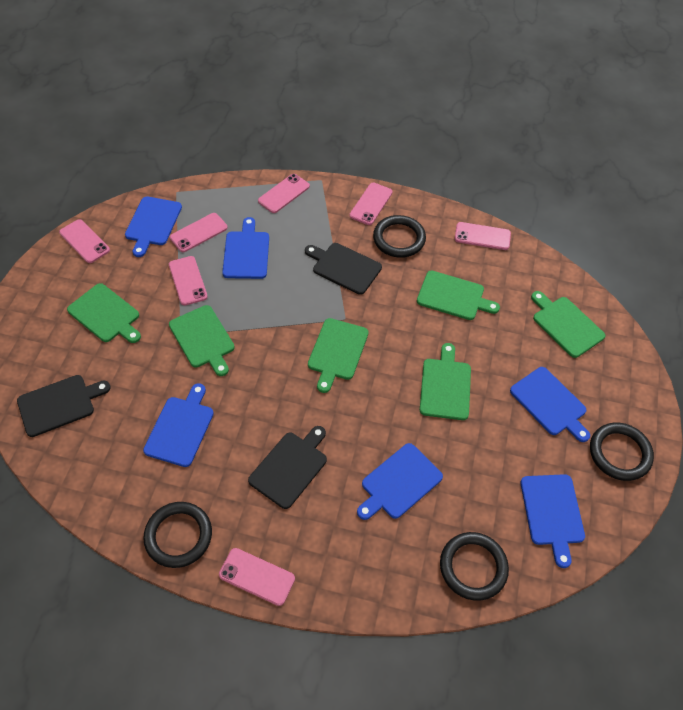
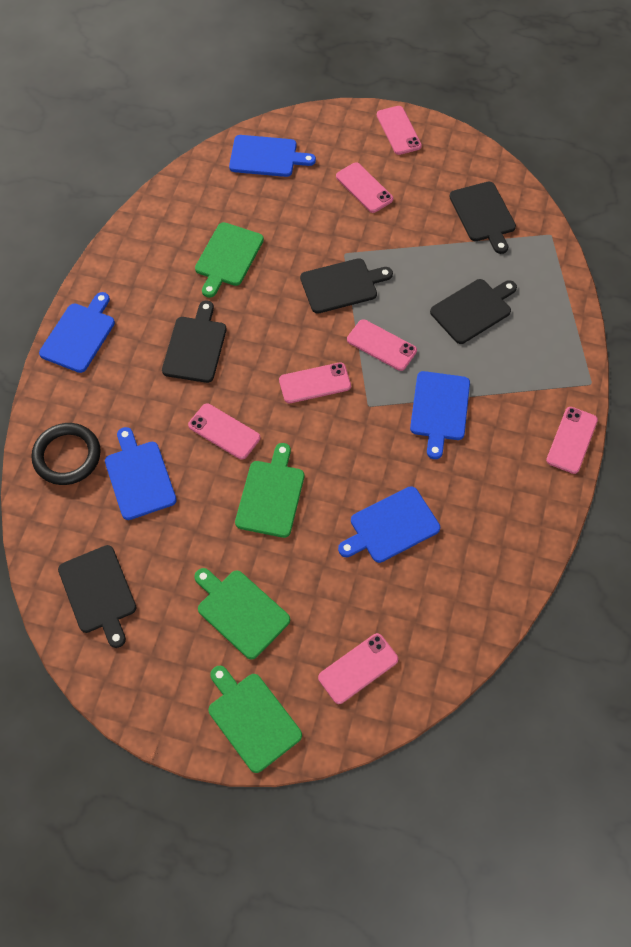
black cutting board: [17,375,111,437] [248,426,327,509] [305,243,382,295] = 3 -> [58,545,137,648] [162,301,227,383] [300,258,393,314] [430,279,517,344] [449,182,516,254] = 5
black ring: [143,502,212,568] [373,215,426,258] [440,532,509,600] [590,423,654,481] = 4 -> [31,423,101,485] = 1
blue cutting board: [125,196,182,257] [143,383,214,467] [222,217,269,279] [357,443,443,520] [510,367,590,442] [520,474,585,568] = 6 -> [39,292,115,373] [105,427,177,520] [229,135,316,177] [338,486,440,563] [410,371,470,459] = 5
green cutting board: [67,283,141,343] [169,305,235,376] [308,318,369,393] [417,271,500,320] [420,343,471,420] [531,291,605,358] = 6 -> [194,568,290,660] [195,222,264,298] [208,666,302,773] [235,443,304,538] = 4

